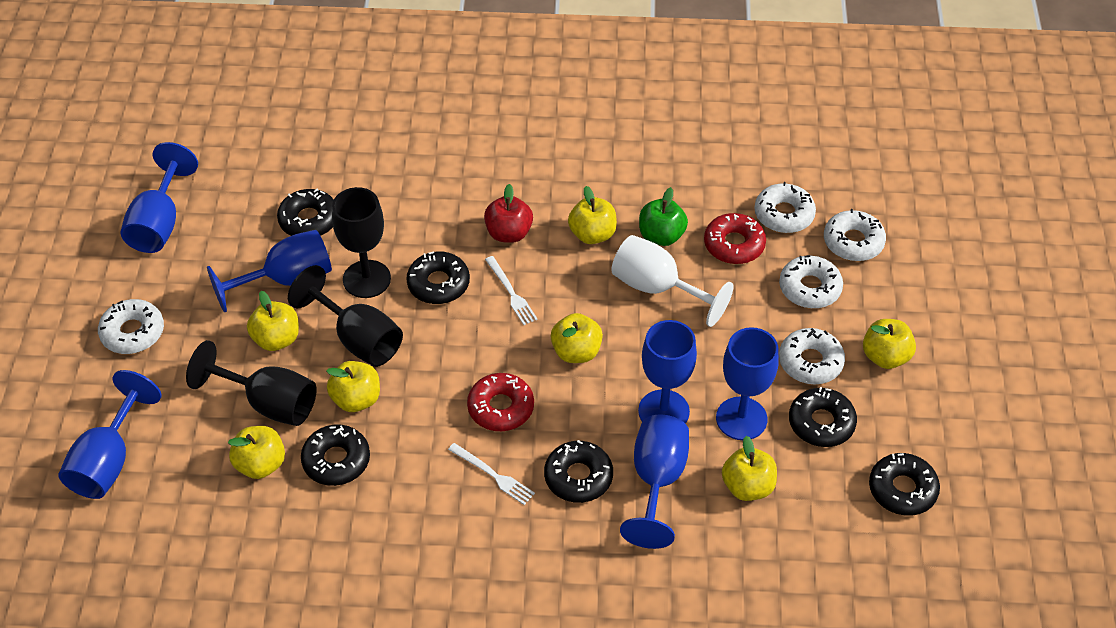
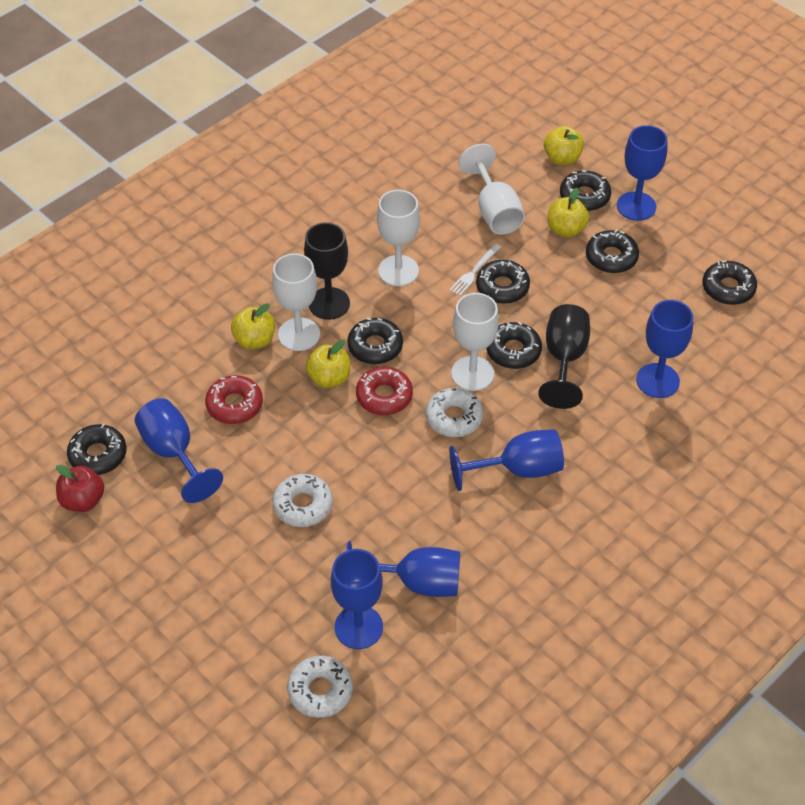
black donut: [277,189,334,236] [301,425,370,486] [406,251,470,304] [544,440,613,503] [789,387,857,447] [869,453,940,516] = 6 -> [67,424,127,475] [348,318,403,364] [476,260,530,304] [486,322,542,369] [560,170,611,211] [586,229,639,273] [702,260,757,305] = 7
black goblet: [186,340,317,426] [288,265,403,367] [332,187,391,298] = 3 -> [304,222,350,320] [538,304,590,409] = 2
green apple: [639,187,688,246] = 1 -> none = 0
white donut: [98,299,164,354] [754,182,816,233] [779,255,843,308] [779,328,845,384] [824,209,886,261] = 5 -> [273,474,333,527] [287,656,353,718] [426,388,483,437] = 3
white fork: [448,443,535,505] [485,256,538,325] = 2 -> [449,243,501,296] = 1
white goblet: [611,235,734,327] = 1 -> [272,253,320,351] [377,190,420,286] [451,293,499,391] [459,144,525,234] = 4
yellow apple: [228,426,285,479] [247,291,299,351] [326,361,380,412] [551,313,603,363] [568,186,617,244] [722,436,777,501] [863,319,916,369] = 7 -> [231,303,275,349] [306,340,350,388] [544,126,584,165] [548,188,589,237] = 4

